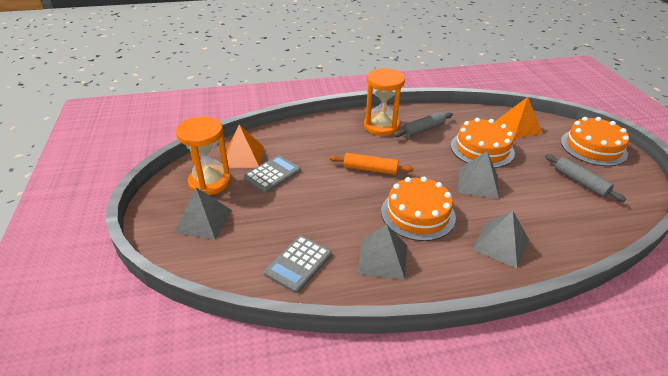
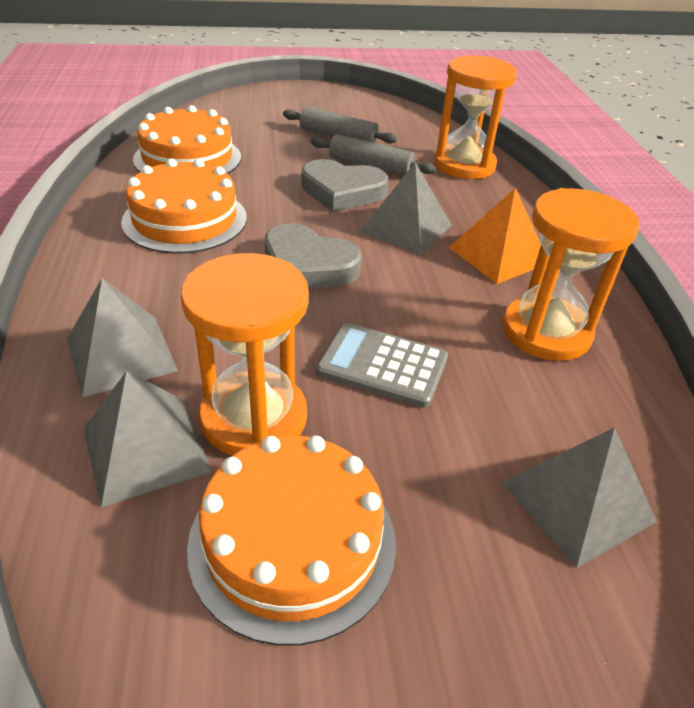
grey calculator: [243,155,301,193] [264,236,332,293] = 2 -> [316,323,448,408] = 1
grey heart: none = 0 -> [265,223,362,289] [302,159,388,212] = 2
orange hourglass: [176,116,231,195] [364,68,405,136] = 2 -> [181,253,309,456] [434,56,517,179] [503,188,639,361] = 3
orange pyramid: [226,125,264,168] [495,97,542,139] = 2 -> [449,188,541,284] = 1
orange rolling pin: [329,153,414,175] = 1 -> none = 0

